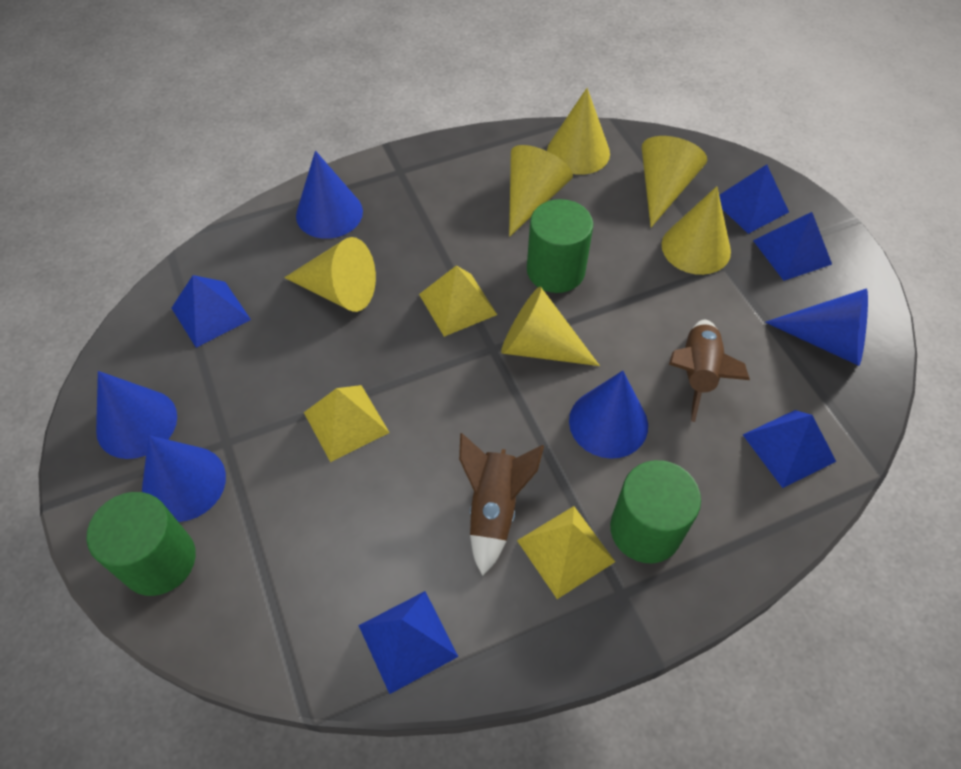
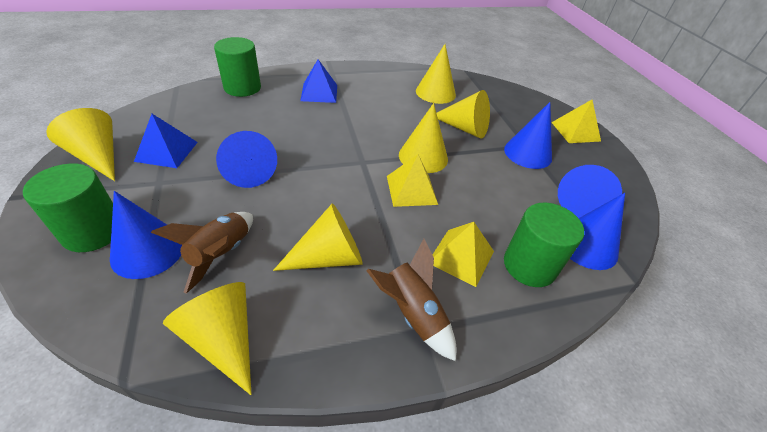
blue pyramid: [172,275,251,348] [358,591,458,694] [719,164,789,234] [743,410,836,488] [753,212,832,281] = 5 -> [134,114,198,168] [300,59,337,103] = 2

